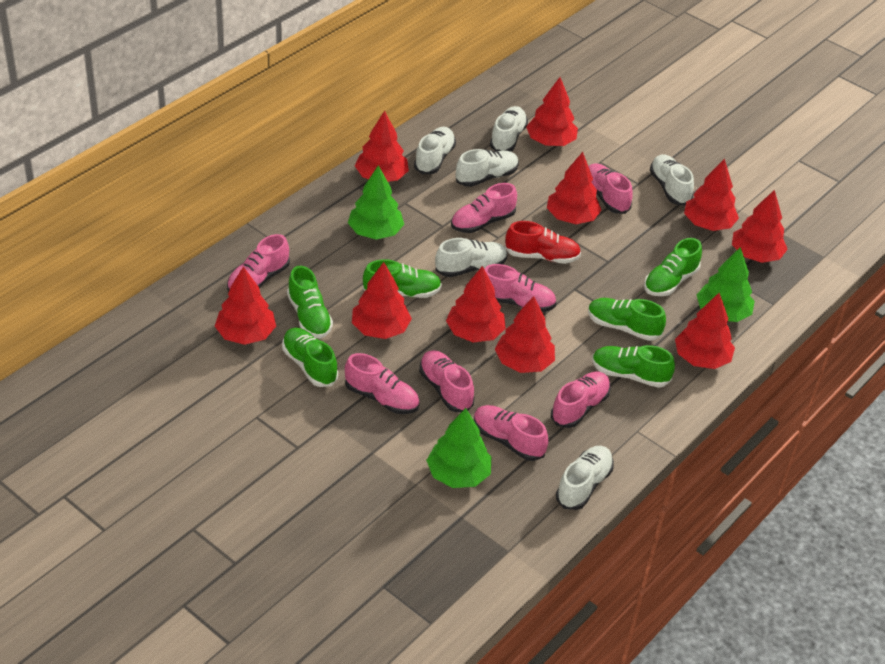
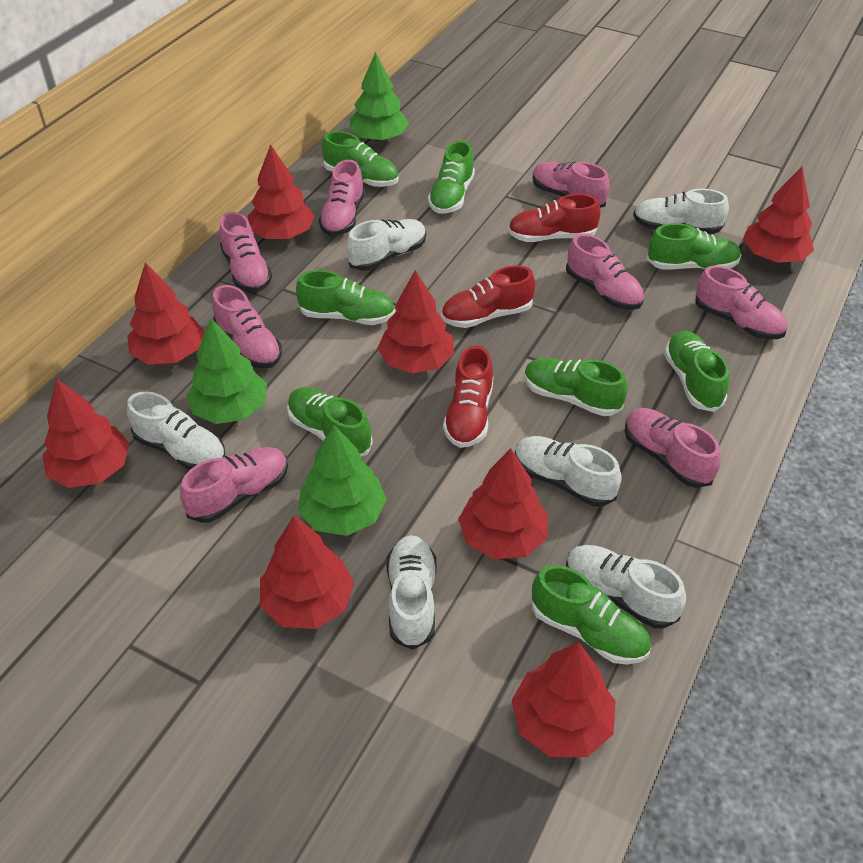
green shoe: [282,328,338,387] [287,266,333,338] [363,259,442,298] [588,298,666,341] [592,345,675,388] [644,238,702,296] = 6 -> [287,387,373,457] [296,270,395,325] [322,131,399,187] [428,141,475,214] [524,358,628,416] [532,565,651,664] [647,223,741,270] [664,331,729,412] = 8
red shoe: [505,221,581,264] = 1 -> [441,265,535,328] [443,346,493,448] [508,194,600,242] = 3
red tree: [215,267,276,345] [352,262,412,339] [355,111,409,182] [446,266,506,342] [495,296,555,373] [526,77,578,146] [547,152,602,224] [675,293,735,369] [684,159,739,231] [732,190,788,263] = 10 -> [43,379,130,488] [127,262,205,365] [248,145,315,239] [260,516,354,629] [377,270,454,373] [458,448,548,559] [511,642,616,757] [743,167,814,263] = 8

